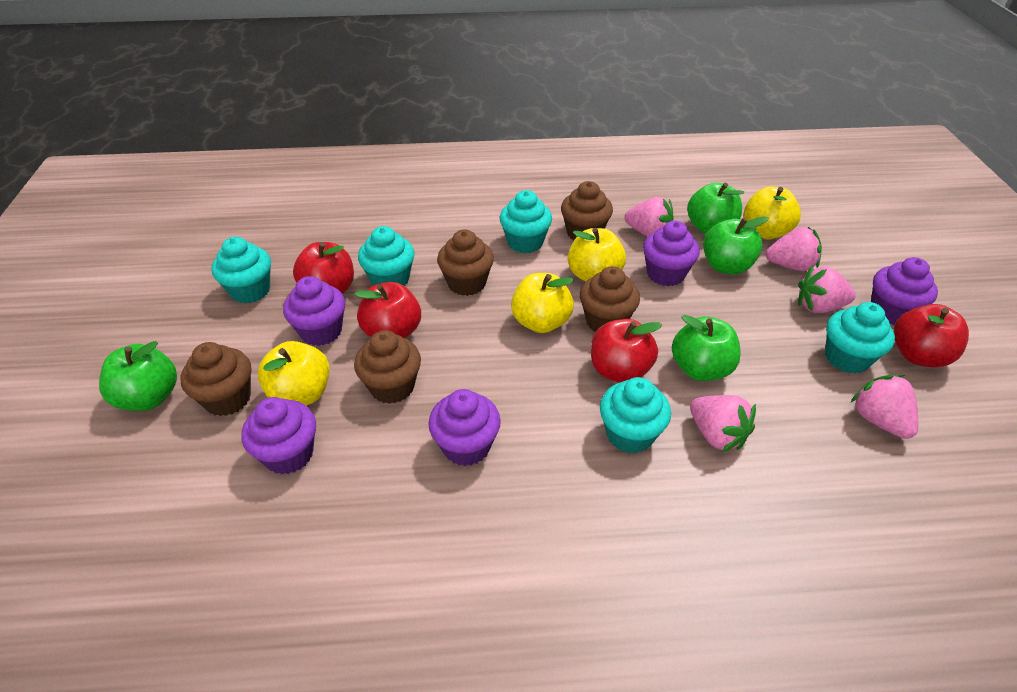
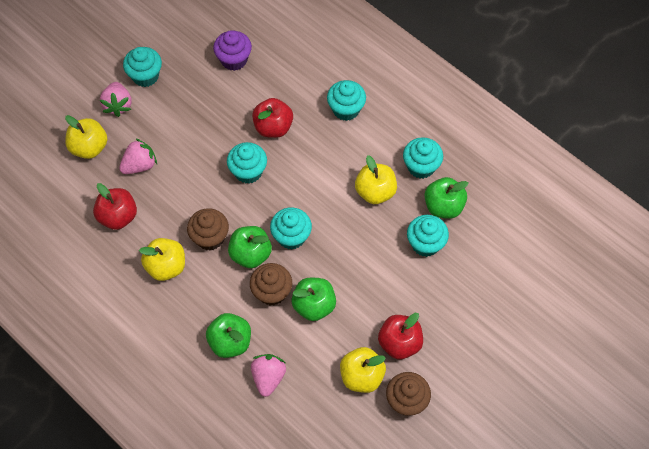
brown cupcake: [180,342,251,416] [354,330,421,404] [437,229,494,296] [561,181,613,241] [580,266,640,331] = 5 -> [187,208,229,250] [250,263,292,306] [386,372,431,416] = 3
pink strawberry: [624,197,674,237] [690,395,756,452] [766,227,822,271] [798,265,856,313] [850,375,918,439] = 5 -> [100,82,132,117] [119,138,157,174] [251,354,286,397] = 3
purple cupcake: [241,397,316,475] [283,276,345,346] [428,389,501,466] [643,221,700,286] [871,257,938,325] = 5 -> [213,30,252,71] = 1
red apple: [293,242,354,294] [354,282,421,338] [591,319,662,383] [894,304,969,367] = 4 -> [93,183,137,230] [252,98,293,138] [378,313,423,359] = 3
turquoise cupcake: [212,237,271,303] [358,226,415,286] [500,190,552,253] [600,377,671,453] [825,302,895,374] = 5 -> [123,47,162,87] [227,142,267,184] [270,207,312,249] [327,80,366,121] [403,137,443,179] [407,215,449,257] = 6

